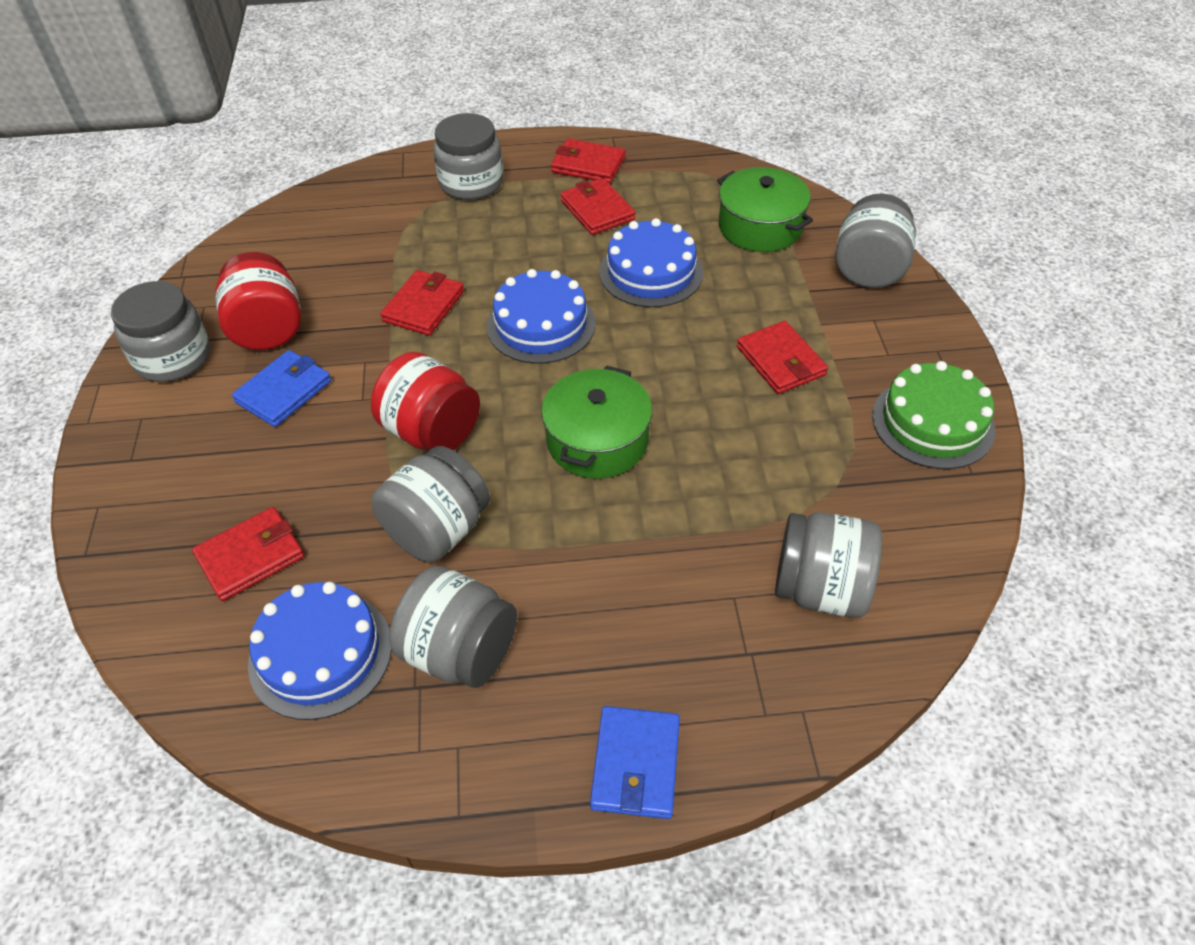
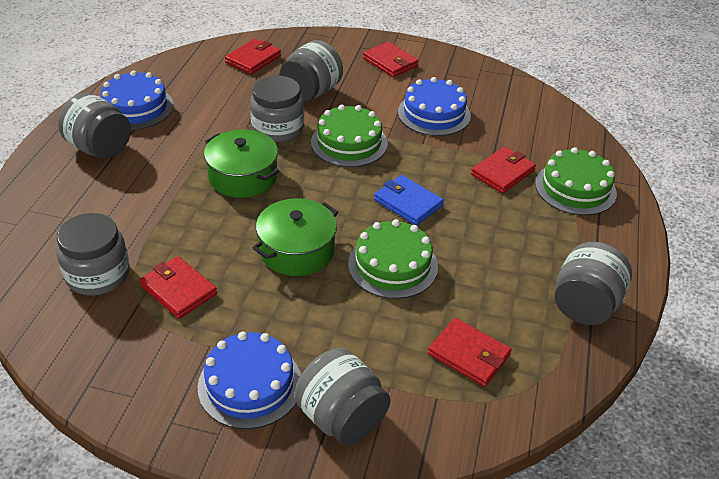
blue wallet: [232,350,331,427] [590,706,680,819] = 2 -> [374,175,444,225] = 1
green cake: [872,361,995,469] = 1 -> [311,105,388,167] [348,219,438,299] [535,147,617,215] = 3
red jar: [215,252,301,350] [371,352,480,450] = 2 -> none = 0

